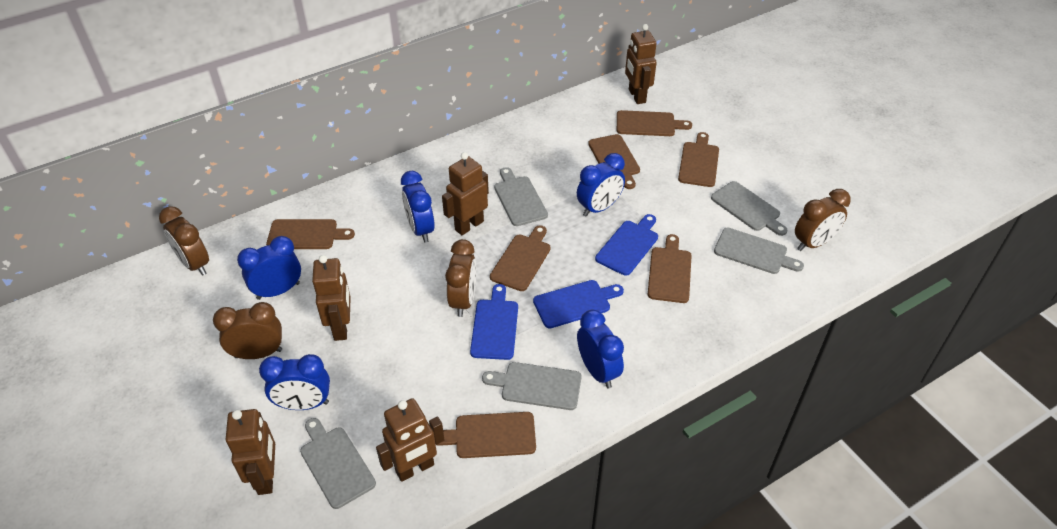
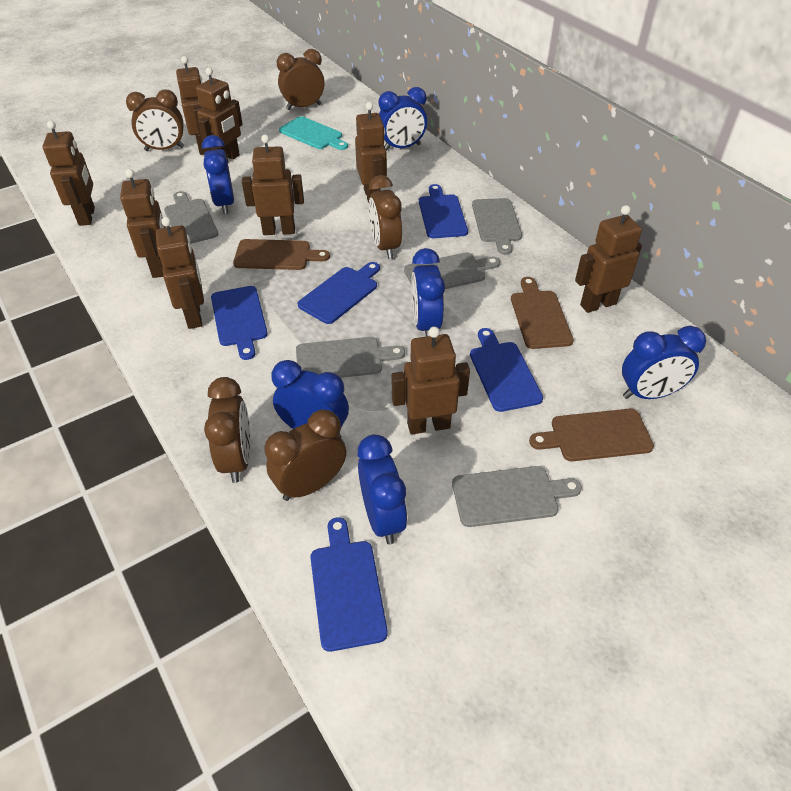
blue clock: [237,236,301,300] [259,354,330,410] [401,171,435,243] [577,153,625,217] [577,310,624,388] = 5 -> [202,135,234,215] [272,360,349,438] [358,434,407,545] [378,87,427,151] [411,248,445,337] [622,326,706,399] = 6
blue cutting board: [470,284,518,360] [533,280,624,328] [595,214,658,276] = 3 -> [211,286,268,360] [297,262,380,324] [310,517,388,652] [419,184,468,238] [470,328,543,412] = 5
brown clock: [159,206,209,276] [213,302,282,359] [445,239,476,317] [795,189,851,251] = 4 -> [126,89,184,151] [204,377,251,483] [265,409,346,501] [277,49,325,110] [369,175,402,259] = 5
brown cutting board: [266,219,355,249] [437,412,536,458] [490,225,551,291] [588,134,640,189] [617,110,692,136] [648,234,692,303] [678,132,719,187] = 7 -> [233,239,330,270] [511,277,574,349] [529,409,654,461] = 3
brown robot: [226,409,275,495] [312,255,351,341] [376,398,444,482] [442,152,489,235] [625,24,657,104] = 5 -> [43,121,95,226] [120,169,166,278] [156,217,204,329] [176,56,210,155] [196,67,243,162] [242,135,304,235] [355,102,387,203] [392,327,470,435] [575,205,642,313] = 9
turquoise cutting board: none = 0 -> [279,116,348,150] = 1

